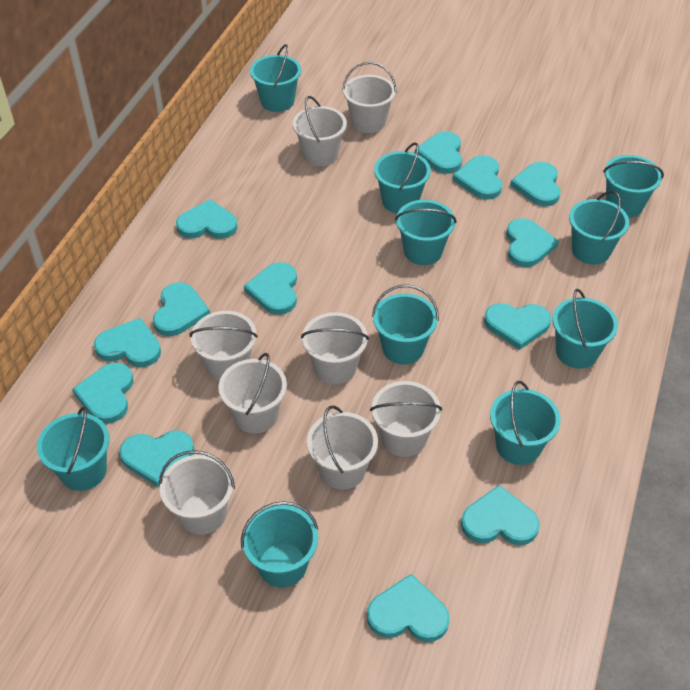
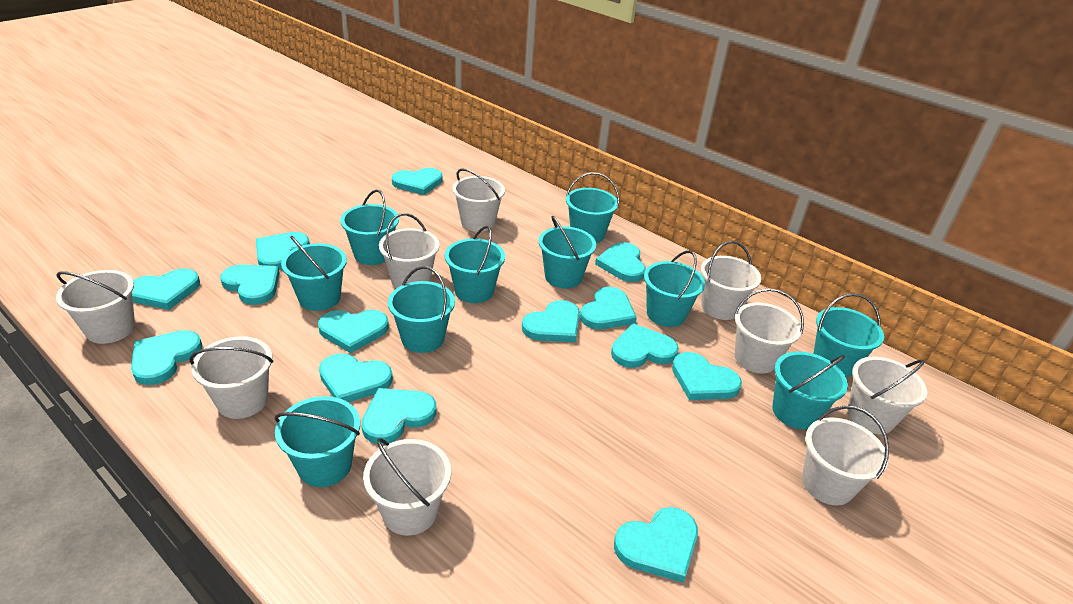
turquoise heart: [72,362,133,424] [94,318,161,367] [119,430,194,487] [153,282,210,336] [176,199,238,239] [244,262,297,315] [367,574,450,642] [415,131,462,174] [453,155,502,200] [461,485,540,545] [484,303,551,350] [506,218,559,267] [510,162,561,206] = 13 -> [131,330,202,385] [132,268,200,310] [220,264,280,305] [256,232,310,270] [318,310,389,353] [319,353,393,402] [361,388,436,444] [392,168,443,195] [522,300,580,342] [580,287,637,329] [595,242,646,282] [611,323,679,368] [614,507,698,582] [672,352,742,400] = 14
white bucket: [159,450,235,535] [190,311,258,381] [218,353,287,434] [293,96,347,166] [301,312,369,384] [307,406,378,490] [342,62,397,133] [370,381,442,457] = 8 -> [56,270,135,344] [189,336,273,419] [363,438,451,536] [379,213,440,288] [452,169,505,232] [701,241,761,320] [734,288,804,374] [802,406,889,506] [847,357,927,434] = 9

